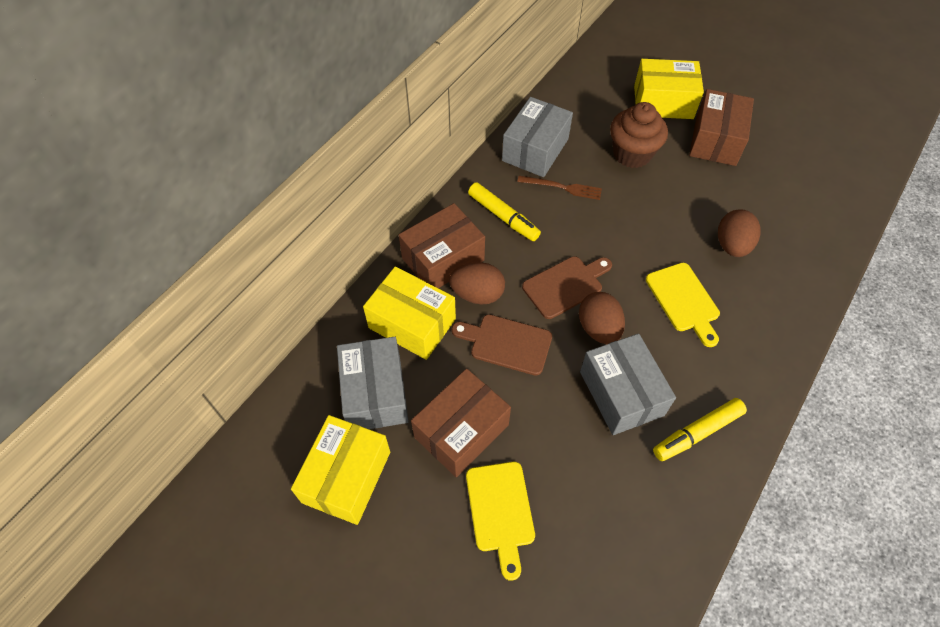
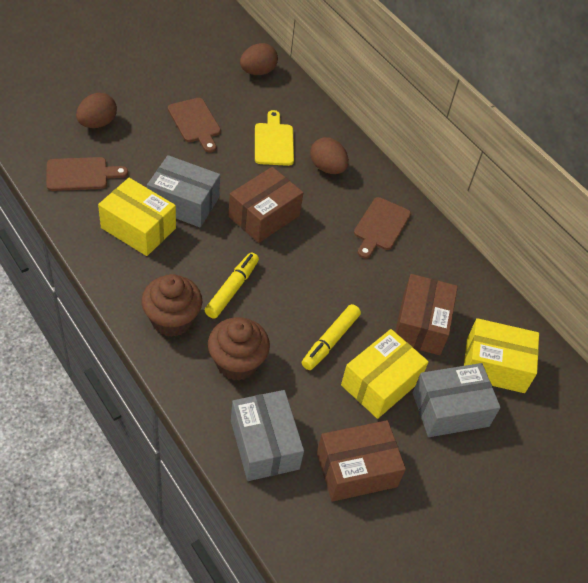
brown cupcake: [610,102,668,168] = 1 -> [141,274,202,337] [208,317,270,381] = 2
brown cutting board: [452,314,552,376] [522,256,612,319] = 2 -> [46,157,128,191] [168,98,221,153] [354,197,411,259] = 3
brown fork: [517,176,602,200] = 1 -> none = 0
yellow cutting board: [466,462,535,581] [646,263,720,347] = 2 -> [255,110,294,166] = 1

